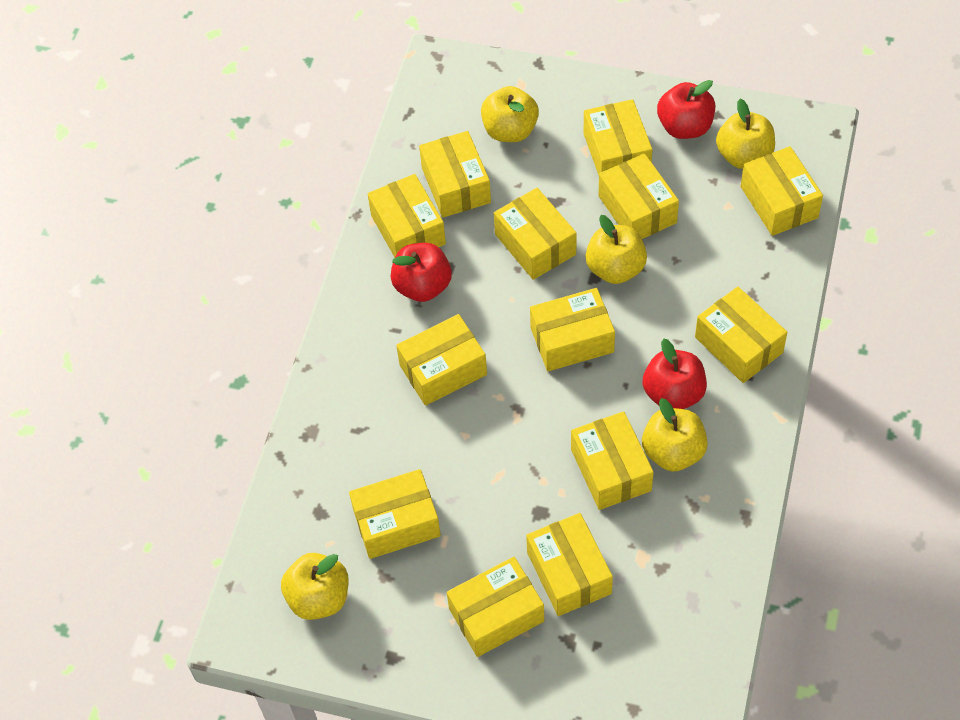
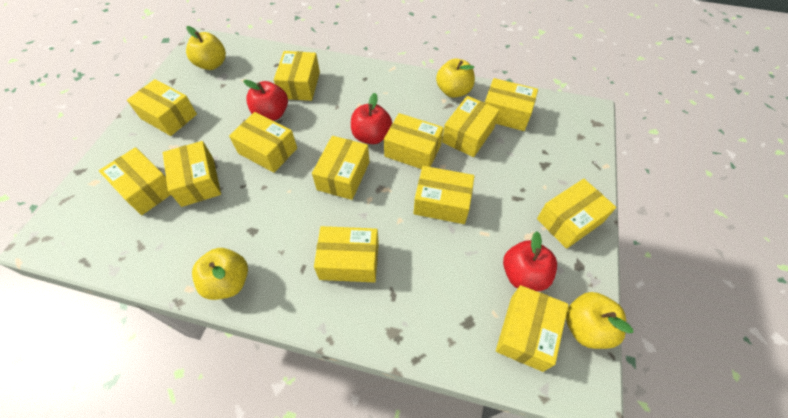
yellow apple: [281,553,349,620] [481,86,539,142] [585,215,647,284] [642,398,708,471] [716,99,775,169] = 5 -> [186,26,226,70] [192,248,248,300] [436,58,475,98] [566,292,633,349] = 4

